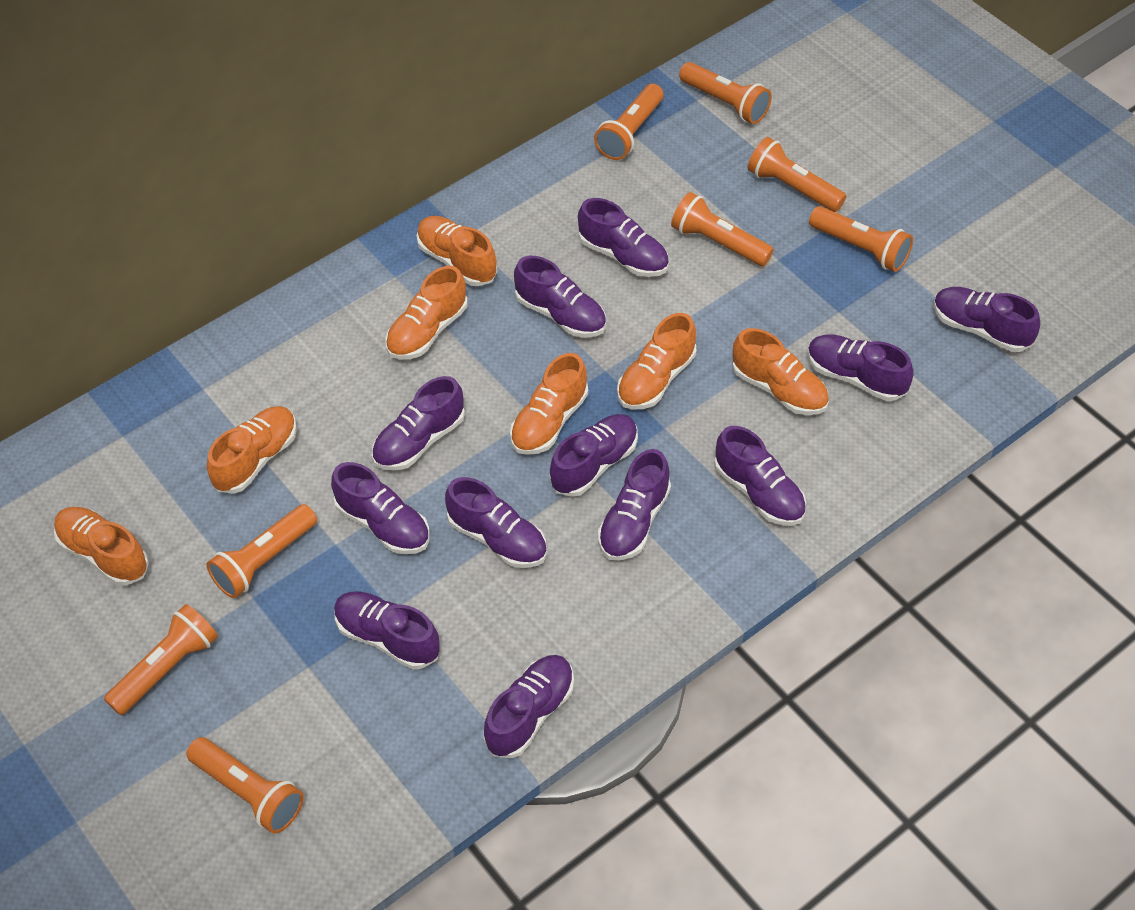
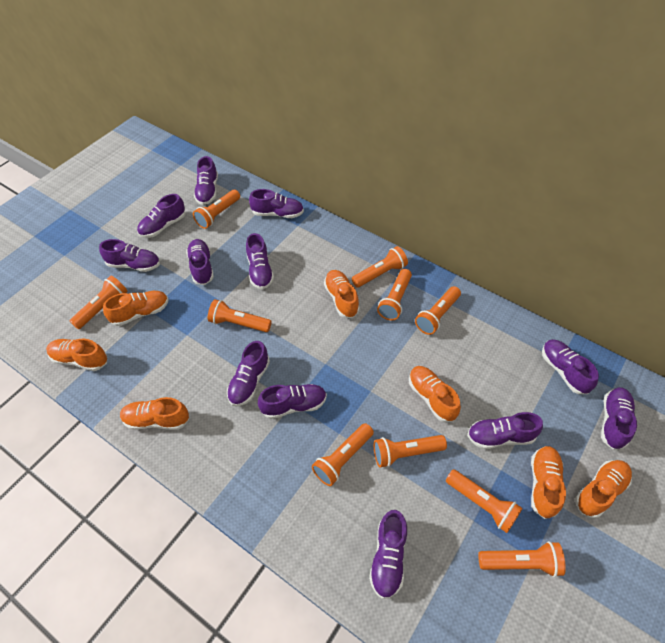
orange flashlight: [104,604,218,715] [187,737,304,834] [207,504,317,598] [594,84,664,160] [671,192,774,266] [679,62,772,124] [748,137,846,212] [809,206,913,272] = 8 -> [70,276,128,329] [193,190,240,229] [208,299,272,332] [312,423,374,486] [352,246,408,288] [374,435,447,468] [377,269,412,320] [415,286,461,335] [446,469,522,533] [478,541,566,577] = 10

